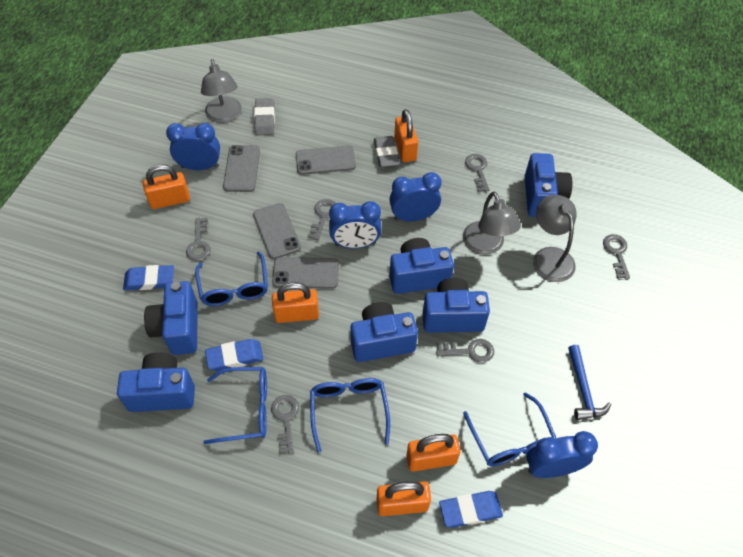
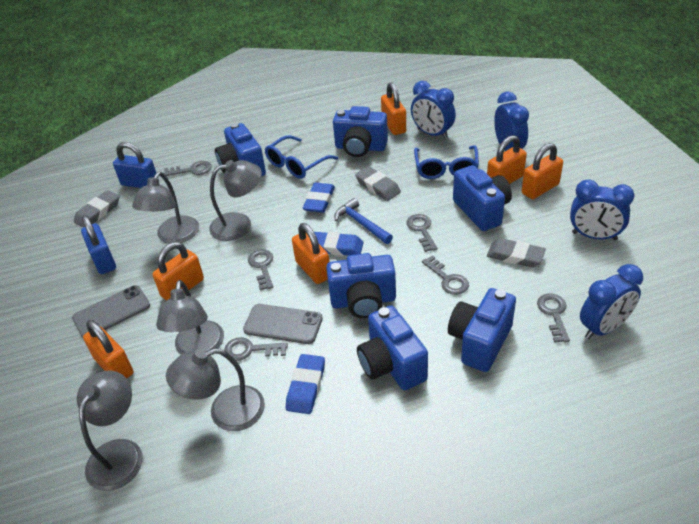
blue glasses: [195,252,268,306] [203,367,267,444] [310,378,390,452] [463,392,556,466] = 4 -> [265,135,338,179] [414,145,479,179] = 2
blue padlock: none = 0 -> [81,215,116,274] [113,142,156,188] = 2
grey eraser: [254,98,275,135] [374,136,399,167] = 2 -> [74,190,120,227] [355,166,401,201] [487,238,546,267] = 3
grey lamp: [201,59,242,123] [463,192,521,255] [533,195,577,282] = 3 -> [77,371,143,491] [132,172,199,244] [156,280,224,355] [166,348,265,431] [209,160,262,241] = 5
grey phone: [223,145,260,192] [253,203,301,259] [272,257,339,289] [296,145,356,175] = 4 -> [72,285,150,338] [243,304,323,344] = 2
orange padlock: [143,164,190,209] [272,282,319,323] [377,481,431,516] [394,109,418,162] [406,434,461,472] = 5 -> [83,320,133,378] [152,242,204,301] [292,223,330,284] [381,82,406,135] [487,135,527,184] [522,143,563,199] = 6

